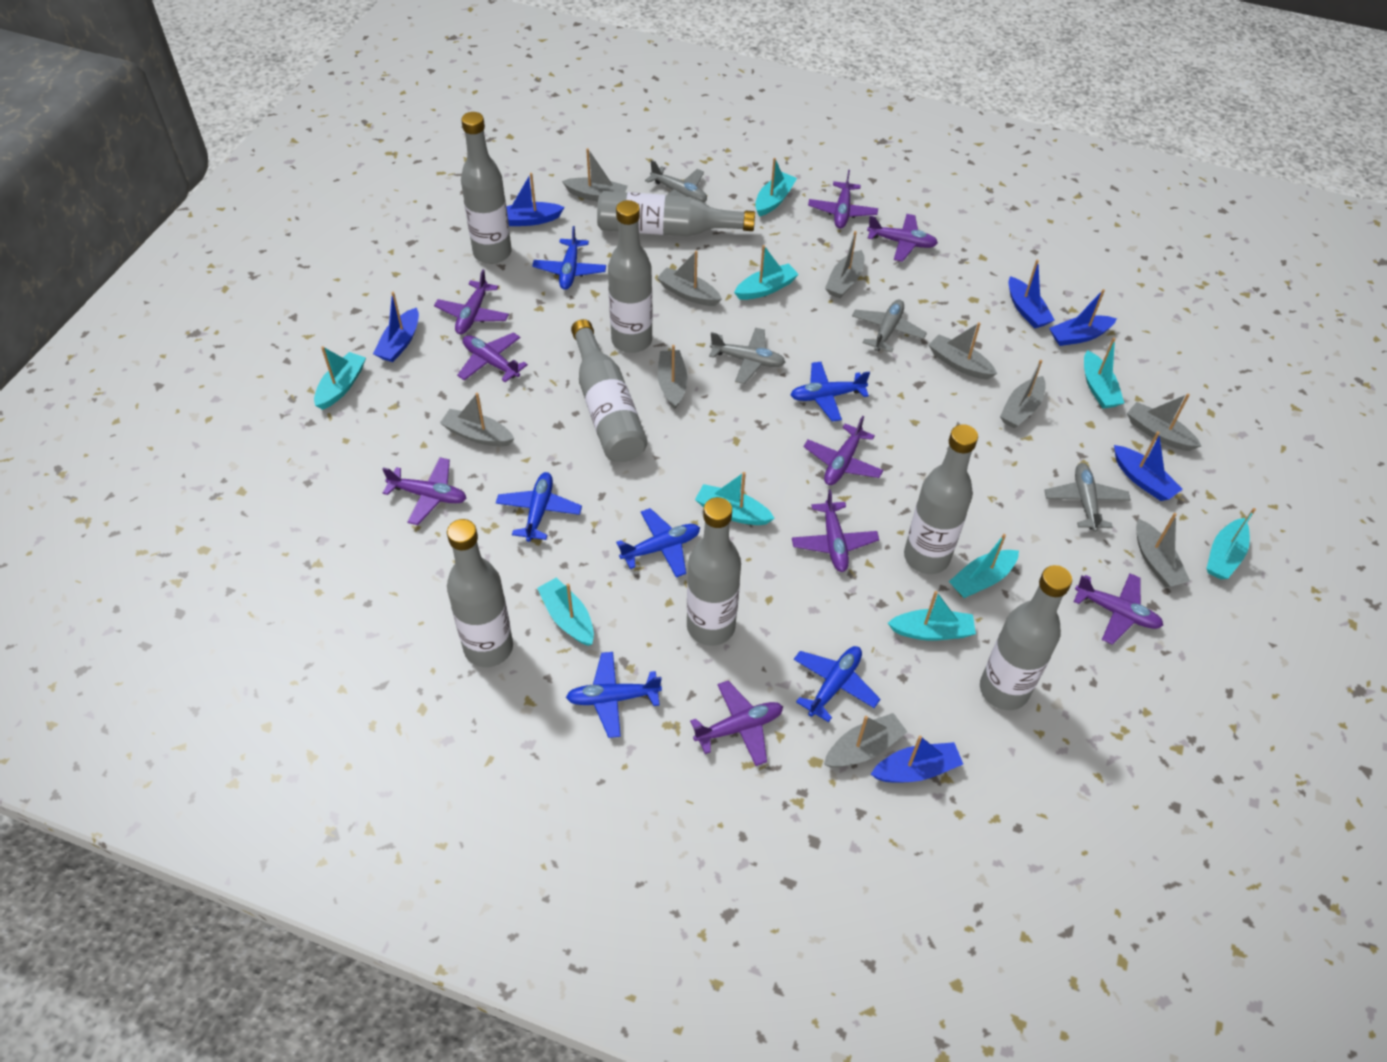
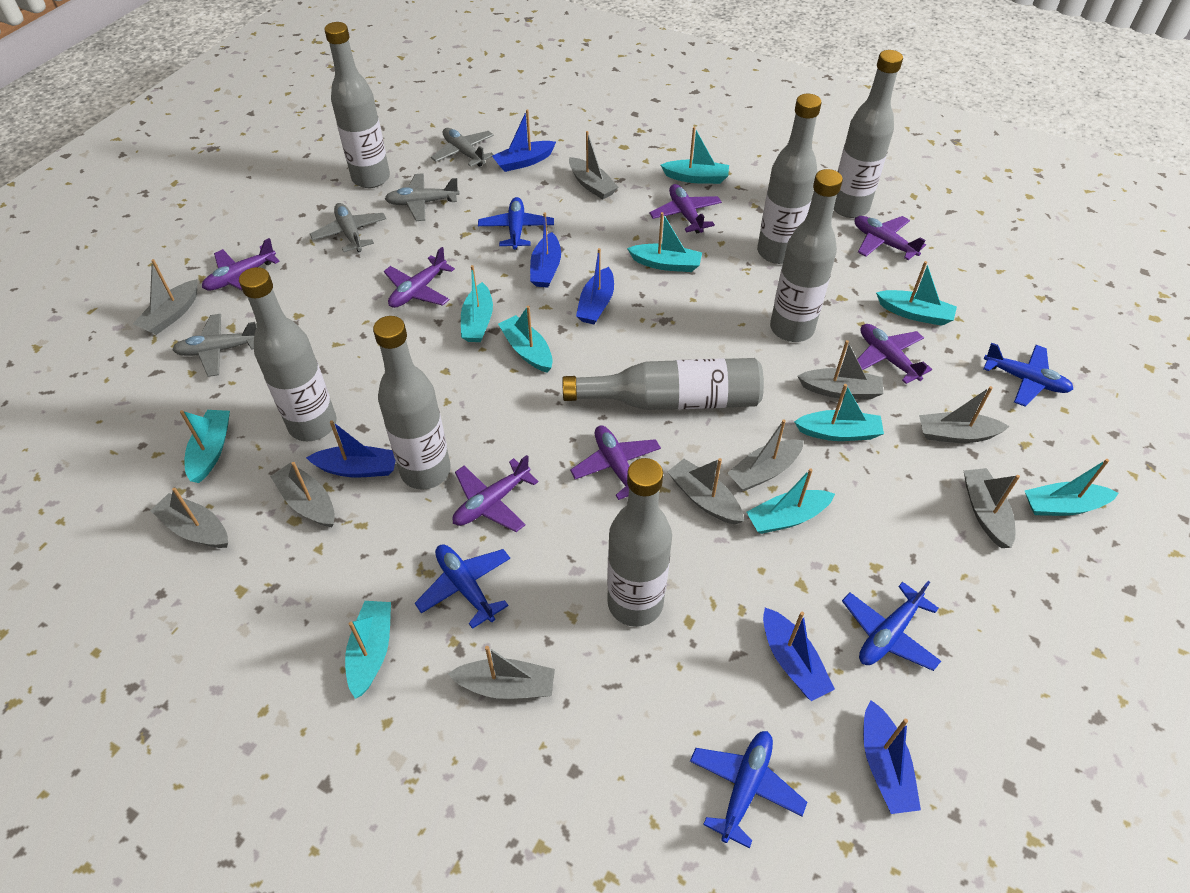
blue plane: [496,472,582,542] [532,226,606,290] [566,652,662,738] [616,508,700,578] [791,362,870,422] [794,646,880,722] = 6 -> [415,544,510,629] [478,197,554,250] [690,731,807,848] [842,581,941,671] [983,342,1073,406] = 5
purple plane: [383,457,466,525] [434,269,509,334] [457,332,528,382] [690,681,783,766] [792,489,879,572] [803,416,883,485] [808,170,878,229] [867,214,938,262] [1073,573,1163,645] = 9 -> [202,238,280,290] [384,247,455,308] [453,455,539,532] [570,425,661,500] [649,184,722,234] [854,216,926,260] [857,324,932,384] = 7
turquoise boat: [314,346,366,410] [537,577,594,646] [695,472,775,525] [734,245,799,300] [755,158,797,217] [888,591,976,641] [949,534,1019,598] [1084,337,1124,409] [1206,508,1256,579] = 9 -> [180,410,230,483] [345,601,391,699] [461,265,493,342] [498,306,553,373] [627,212,702,272] [661,127,729,184] [747,468,835,534] [794,384,884,441] [876,261,957,326] [1025,459,1119,516] = 10

